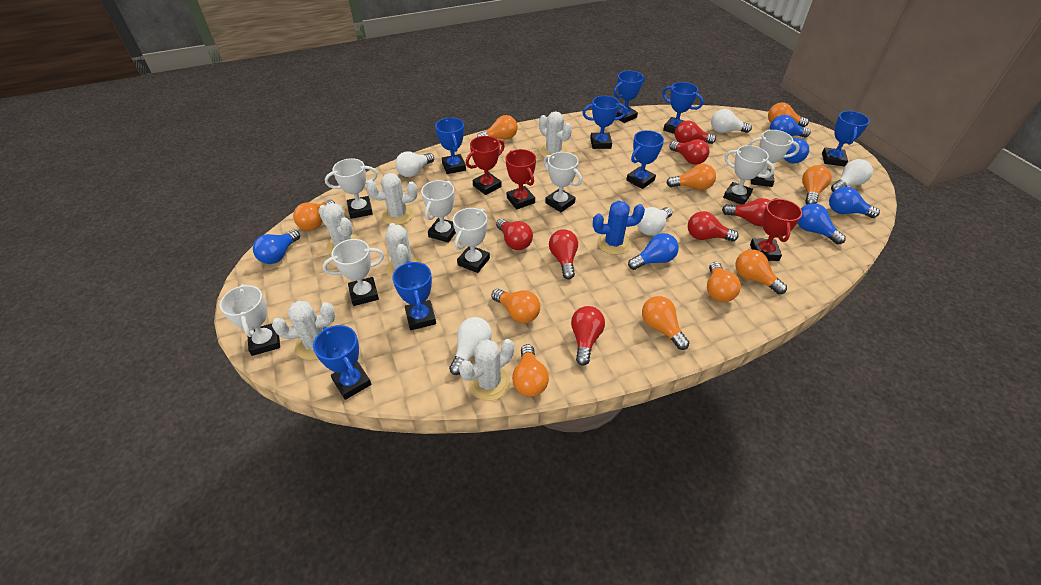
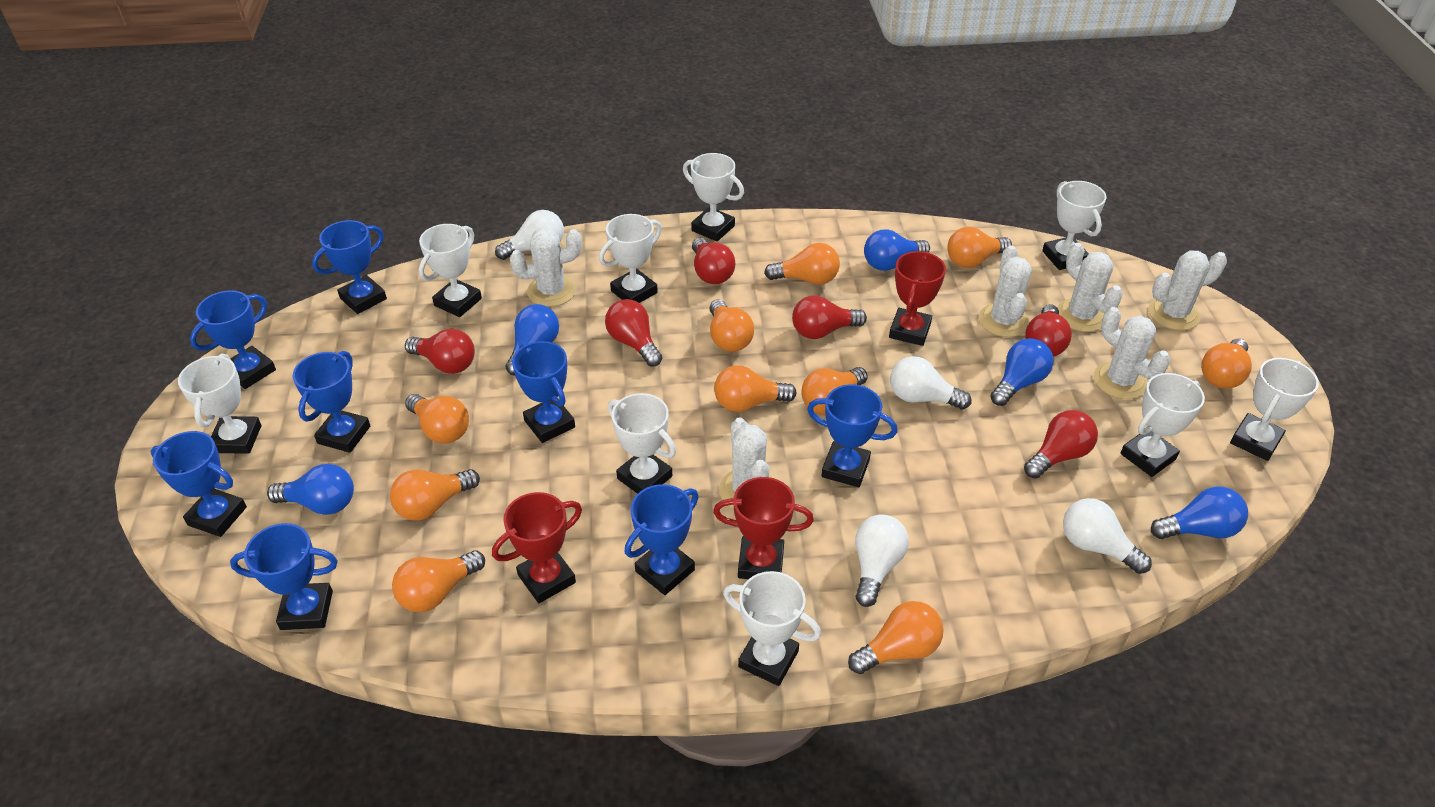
blue cactus: [593,201,645,255] = 1 -> none = 0
blue light bulb: [253,230,300,264] [628,233,679,270] [770,115,811,137] [784,138,809,163] [798,203,846,245] [829,187,880,218] = 6 -> [267,464,354,515] [506,304,559,376] [864,229,930,271] [990,338,1053,406] [1151,486,1248,539] = 5
red light bulb: [496,219,533,250] [549,229,578,279] [571,306,605,365] [669,139,709,165] [675,120,716,144] [688,211,739,242] [722,198,770,226] = 7 -> [405,329,475,374] [605,299,662,367] [692,238,735,284] [792,295,867,339] [1024,410,1098,478] [1025,305,1072,357] = 6
white light bulb: [395,151,434,177] [449,317,492,375] [637,207,672,236] [711,109,752,133] [831,159,873,192] = 5 -> [495,210,564,260] [855,514,909,607] [890,356,972,410] [1063,498,1152,574] = 4
white trophy: [220,284,280,356] [323,239,384,306] [325,158,377,219] [421,180,456,243] [453,208,490,273] [543,152,582,212] [723,145,775,205] [749,130,800,187] = 8 -> [178,354,261,454] [419,224,482,317] [599,214,662,303] [608,393,676,494] [683,153,744,241] [723,571,821,686] [1042,181,1106,270] [1121,373,1205,477] [1230,358,1319,461] = 9

